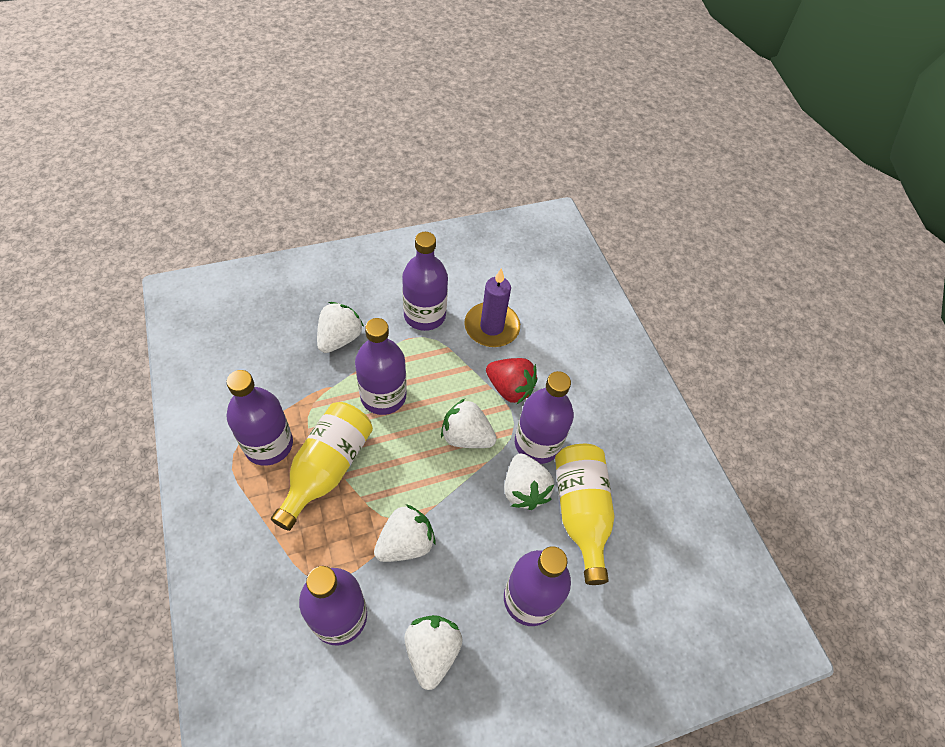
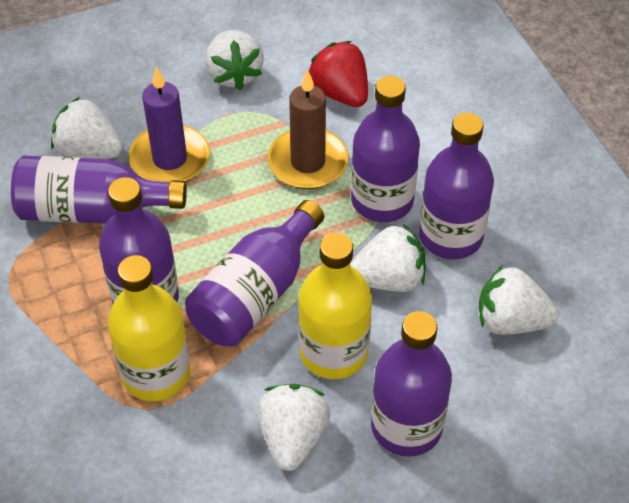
brown candle: none = 0 -> [268,69,349,189] = 1

